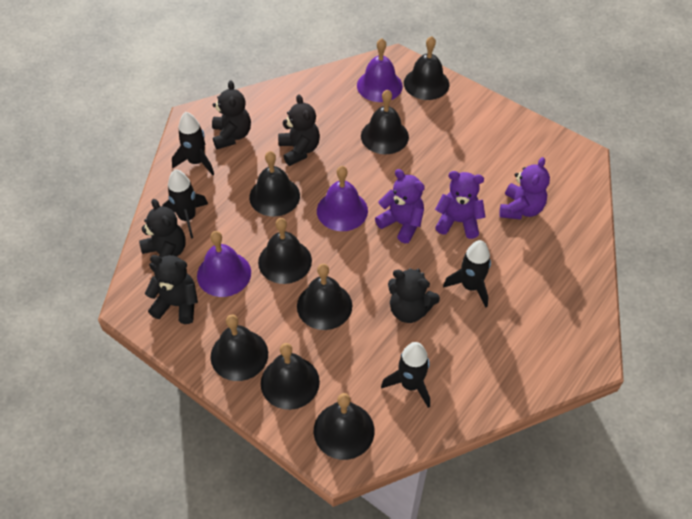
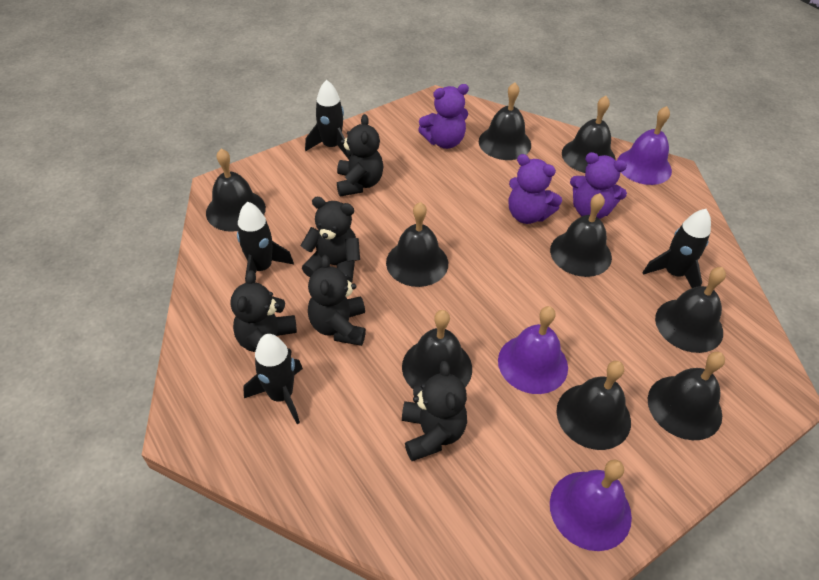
black bell: [211,314,268,381] [249,151,300,216] [258,218,312,284] [261,343,320,410] [297,264,352,330] [314,393,375,460] [361,90,409,154] [404,36,449,100] = 8 -> [206,148,266,232] [386,202,448,287] [402,310,472,389] [479,83,531,160] [550,193,612,277] [556,361,631,450] [562,96,616,173] [648,352,725,440] [655,267,726,353] = 9

